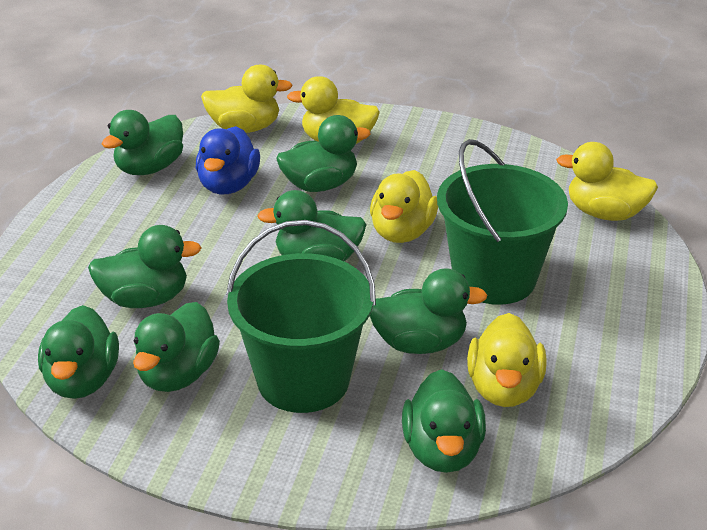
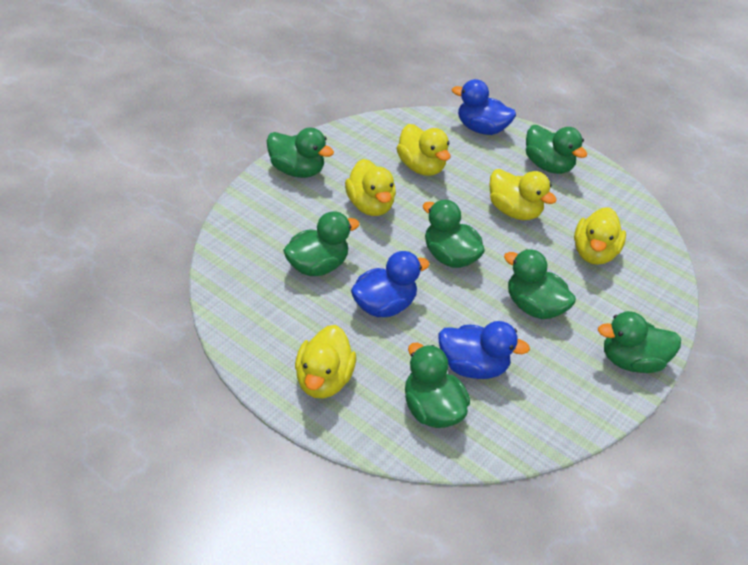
blue duck: [196,126,260,194] = 1 -> [351,251,430,317] [439,321,530,379] [452,79,516,135] = 3
green bucket: [226,220,376,413] [437,139,568,305] = 2 -> none = 0
green duck: [38,305,119,399] [88,225,201,308] [102,110,183,175] [133,302,220,392] [257,190,367,261] [276,115,370,192] [370,268,488,354] [402,369,486,473] = 8 -> [267,127,334,178] [283,211,360,276] [405,343,470,428] [423,200,485,268] [504,249,576,319] [526,125,587,174] [598,311,681,373] = 7

